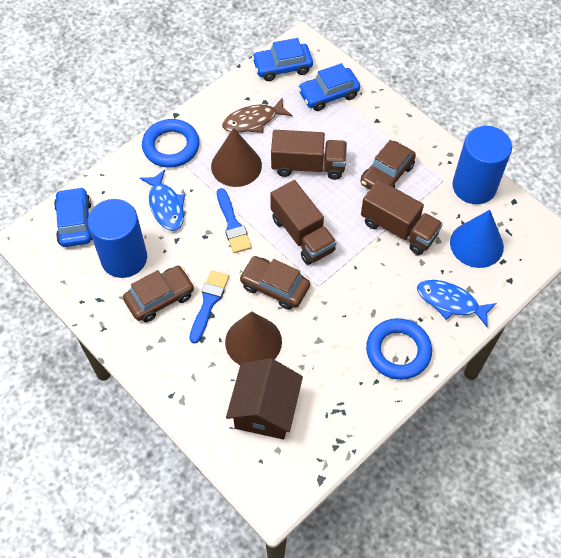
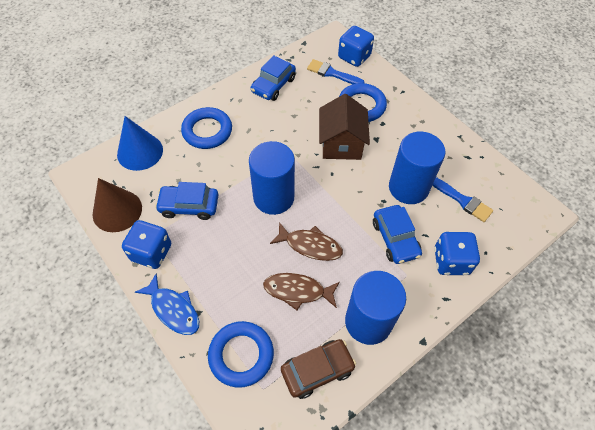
blue cylinder: [87,199,147,278] [452,126,512,204] = 2 -> [249,141,295,215] [345,271,406,345] [389,131,445,204] = 3
blue dice: none = 0 -> [122,220,171,269] [338,26,374,67] [434,232,480,275] = 3
blue fish: [140,170,185,231] [417,280,496,327] = 2 -> [135,273,199,335] = 1
blue ring: [142,119,199,168] [366,318,432,380] = 2 -> [181,107,232,149] [208,321,274,388] [339,83,387,122] = 3
brown car: [123,266,194,322] [239,256,310,310] [360,140,416,190] = 3 -> [281,339,356,399] = 1
brown cone: [211,128,262,187] [225,311,282,365] = 2 -> [93,178,142,232] = 1
brown fish: [222,98,292,133] = 1 -> [263,273,340,310] [270,222,343,261] = 2
brown truck: [270,180,337,265] [271,130,347,180] [361,180,443,255] = 3 -> none = 0

